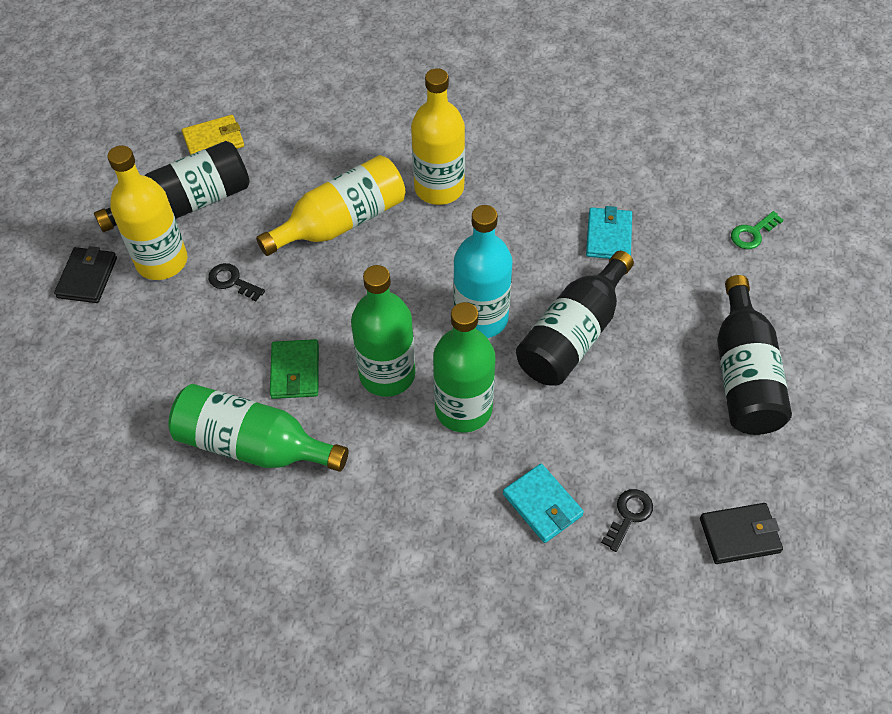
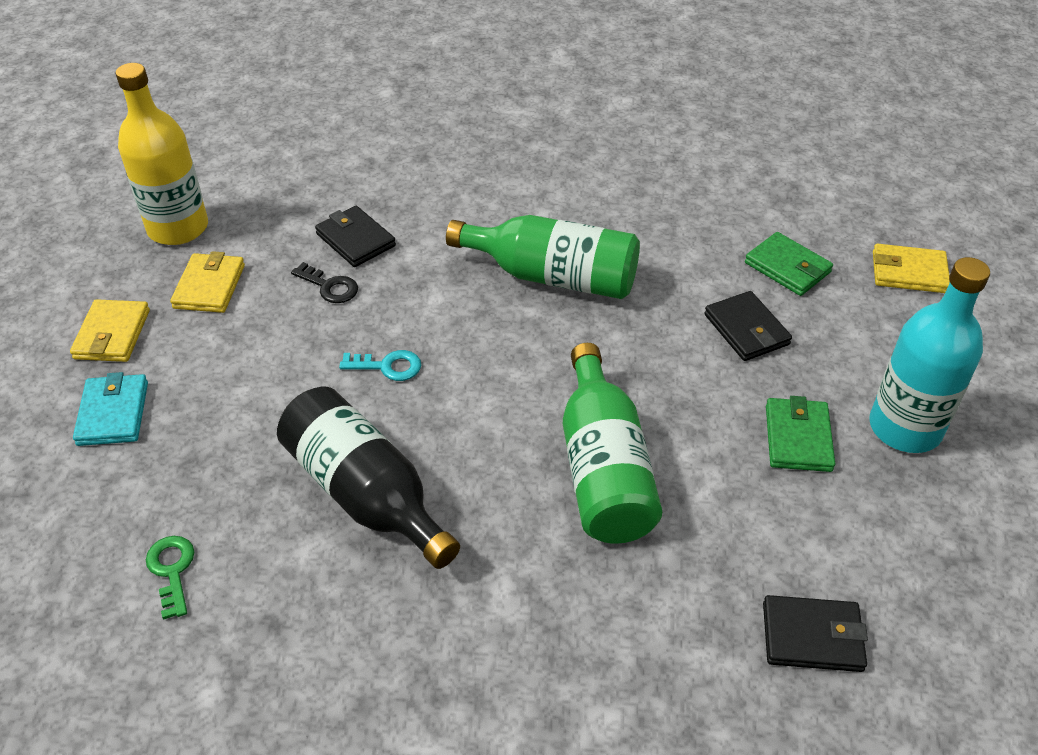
black bottle: [94,141,250,232] [516,251,634,386] [717,275,792,435] = 3 -> [277,387,460,569] = 1
black key: [208,263,265,302] [601,489,653,552] = 2 -> [291,262,358,303] = 1
black wallet: [54,246,117,303] [700,503,783,564] = 2 -> [315,206,396,267] [704,291,792,361] [763,595,868,672] = 3
green bottle: [168,384,348,472] [351,265,415,397] [433,302,495,432] = 3 -> [446,215,640,299] [563,343,662,544] = 2
green wallet: [270,339,319,399] = 1 -> [745,232,833,296] [766,396,835,472] = 2
turquoise key: none = 0 -> [339,350,421,381] = 1
turquoise wallet: [503,464,584,543] [586,206,632,259] = 2 -> [73,372,148,446] = 1
yellow bottle: [107,145,187,280] [256,155,405,256] [411,68,465,205] = 3 -> [116,63,208,245] = 1
yellow wallet: [182,115,244,155] = 1 -> [70,299,150,362] [170,251,245,313] [873,244,950,293] = 3

